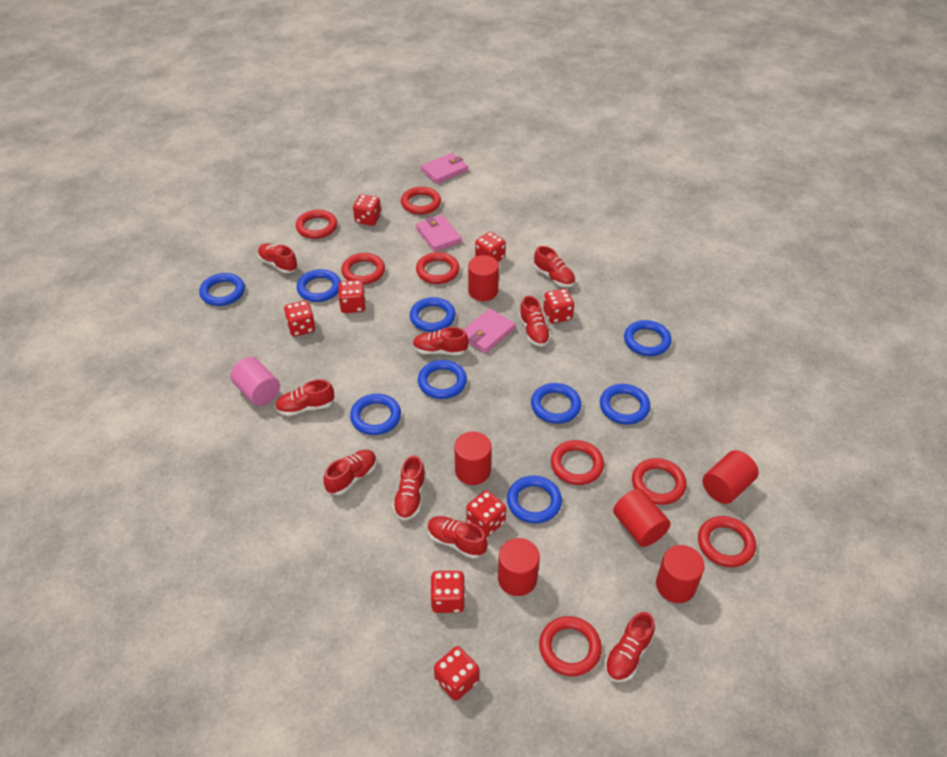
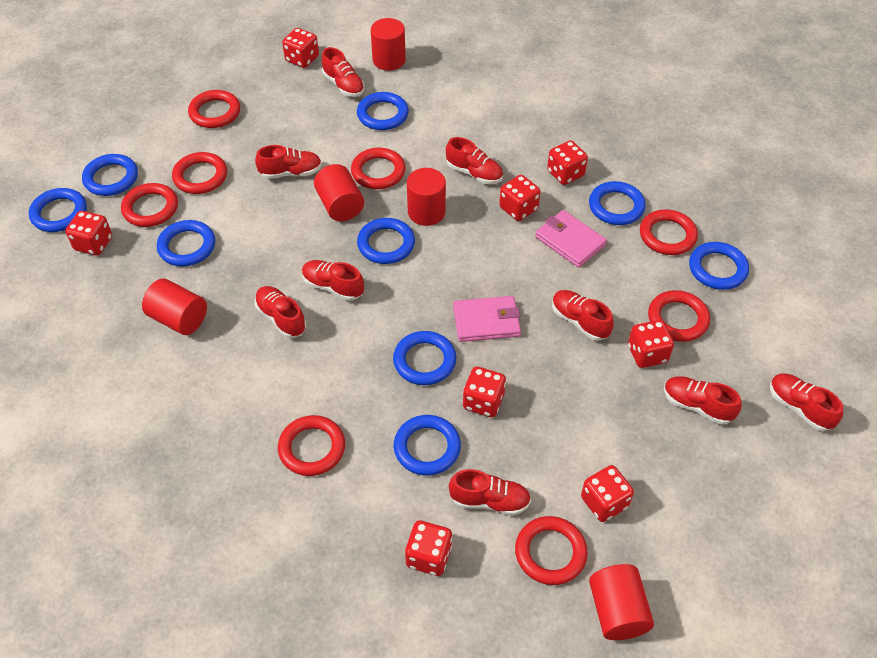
pink cylinder: [231,357,280,406] = 1 -> none = 0
pink wallet: [416,215,462,252] [421,153,468,184] [463,309,516,353] = 3 -> [453,296,521,342] [535,210,607,268] = 2
red cylinder: [454,431,492,485] [468,255,499,301] [498,538,540,596] [613,489,670,547] [656,545,705,603] [703,450,759,504] = 6 -> [142,279,207,335] [314,164,364,221] [371,18,406,71] [407,168,446,226] [589,564,654,640] = 5

